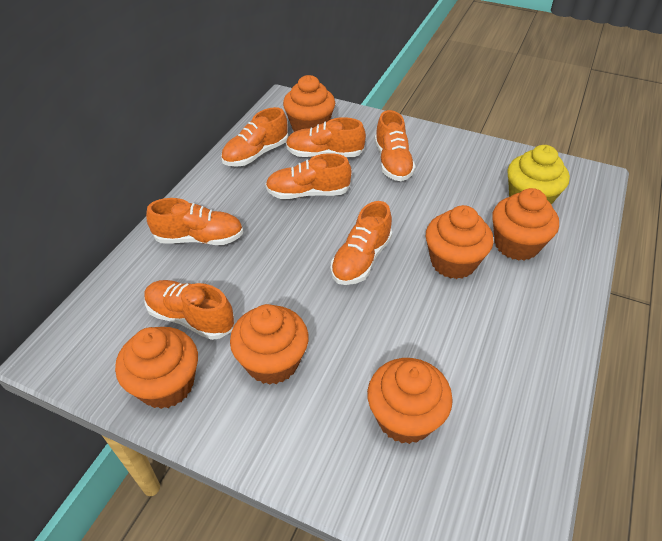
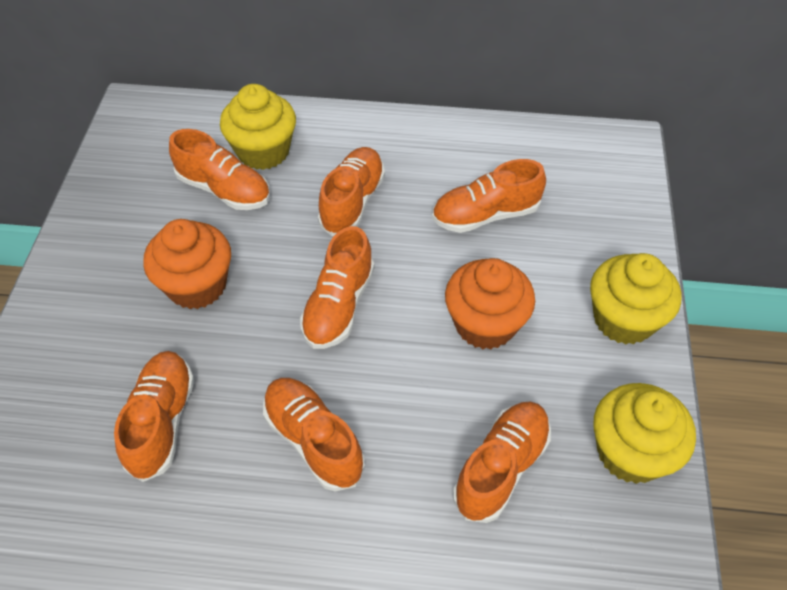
orange cupcake: [115,327,198,409] [230,304,309,385] [283,75,335,132] [367,358,453,444] [426,205,494,279] [492,188,559,261] = 6 -> [143,219,231,309] [445,258,535,350] = 2
yellow cupcake: [507,145,570,205] = 1 -> [220,84,296,170] [590,253,681,344] [593,383,696,484] = 3

